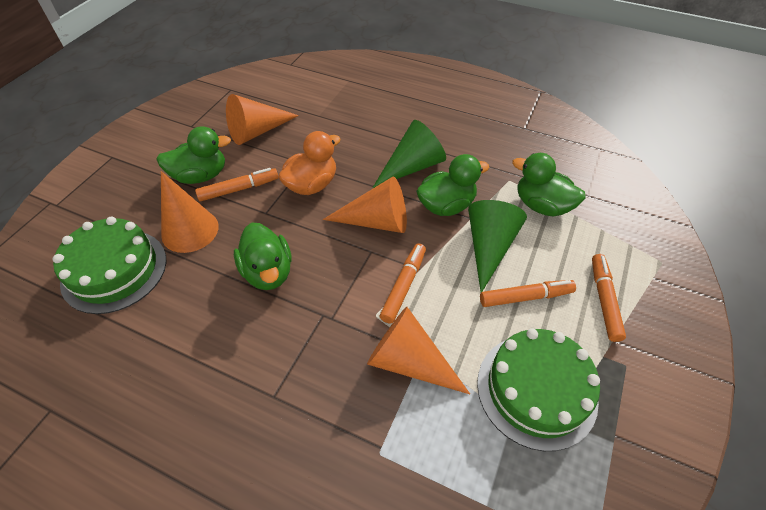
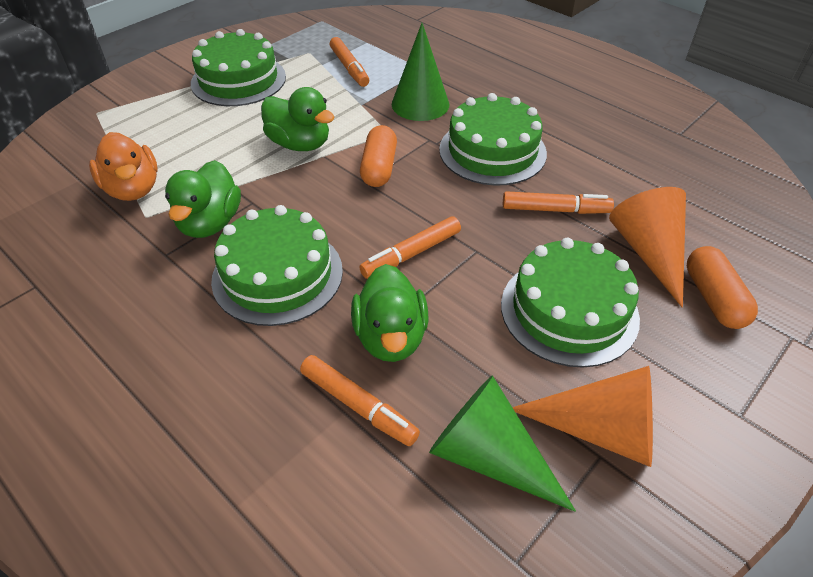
green cake: [53,216,166,314] [477,328,600,451] = 2 -> [191,29,286,106] [211,205,343,326] [439,93,547,186] [501,238,640,368] = 4
green duck: [156,126,231,184] [234,223,292,290] [416,154,489,216] [512,153,586,217] = 4 -> [165,160,241,238] [261,87,335,151] [351,264,429,362] = 3
orange capsule: none = 0 -> [360,125,397,187] [687,246,758,329] = 2
orange cone: [161,171,219,253] [226,94,299,145] [323,177,407,233] [367,307,470,394] = 4 -> [512,366,653,467] [609,187,686,308] = 2

